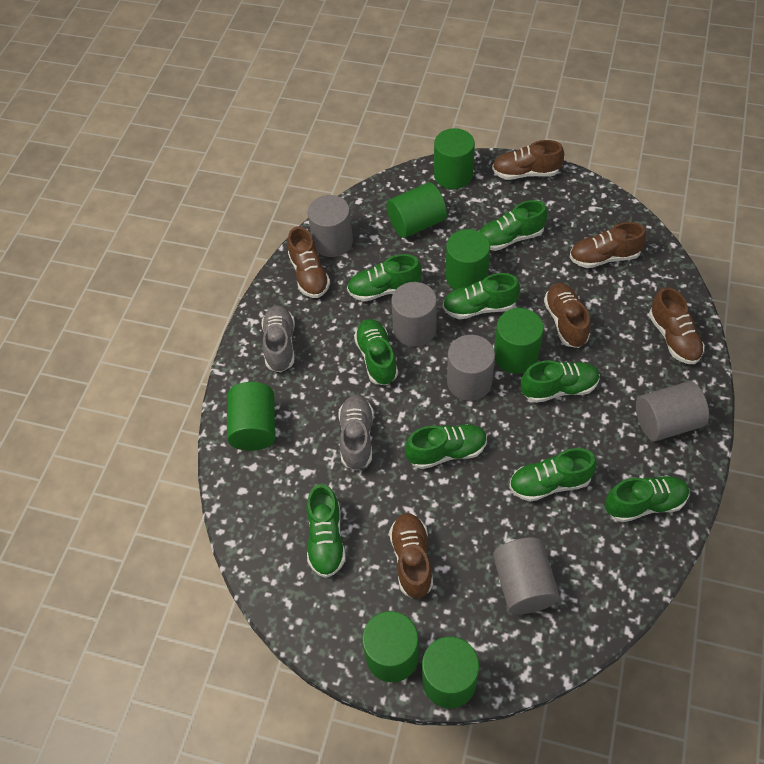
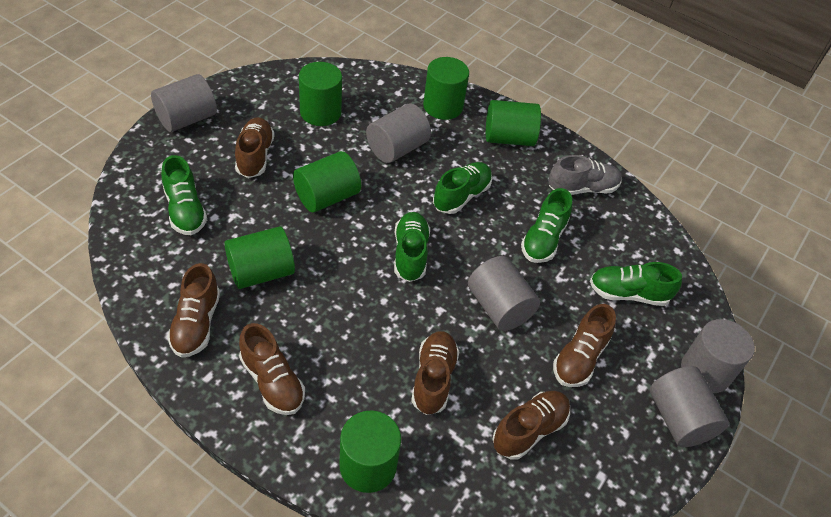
green cylinder: [227,382,275,451] [362,611,419,683] [387,182,447,238] [422,637,479,708] [434,128,475,189] [446,229,490,290] [494,308,544,374] = 7 -> [225,226,295,289] [293,151,361,213] [299,62,342,126] [339,410,401,493] [423,57,469,120] [486,100,541,146] = 6
green shoe: [306,484,346,578] [347,254,422,302] [354,319,398,385] [405,424,487,469] [443,273,520,319] [479,200,548,251] [509,448,597,502] [521,360,600,403] [605,475,689,522] = 9 -> [161,155,207,235] [394,212,430,282] [433,162,492,214] [521,188,572,263] [590,262,682,306] = 5
grey shoe: [262,305,295,372] [338,395,374,470] = 2 -> [548,155,622,195] = 1

